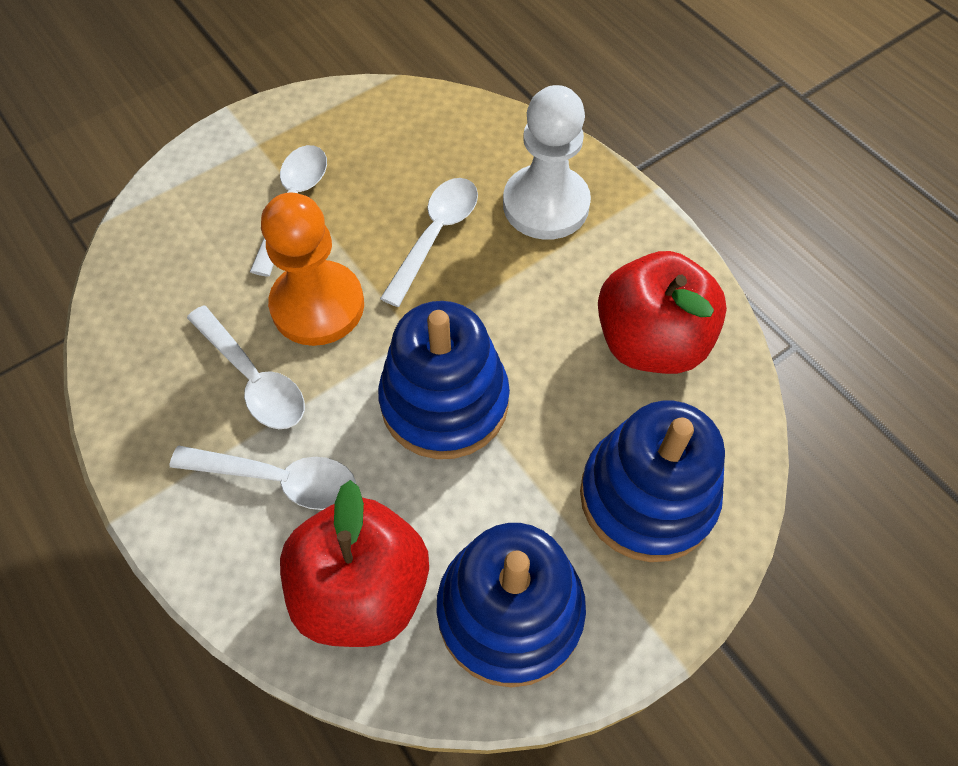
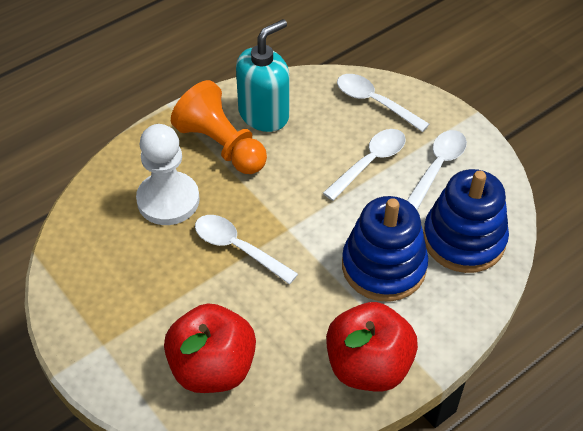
blue stacking toy: [378,301,510,459] [437,523,586,688] [580,401,725,562] = 3 -> [342,196,428,302] [423,169,509,273] = 2
turquoise soap dispenser: none = 0 -> [236,19,290,132] = 1

